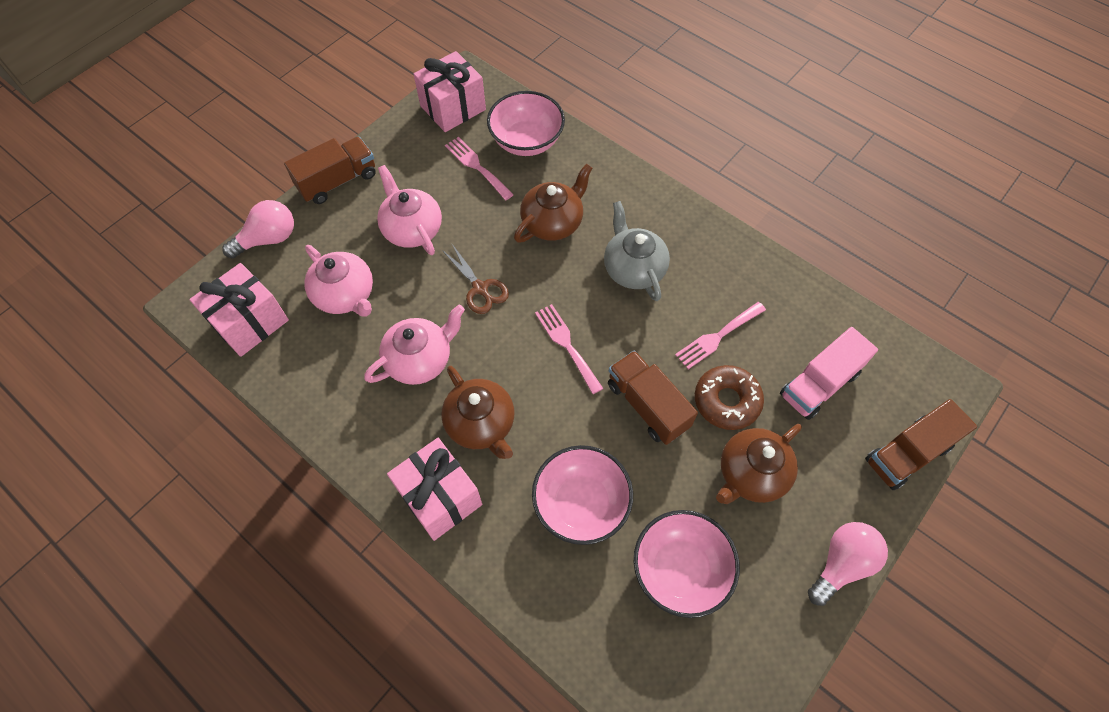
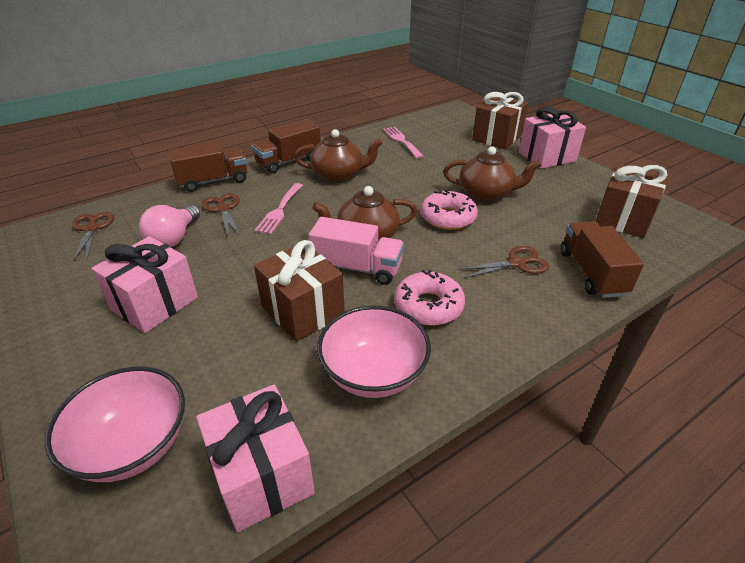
brown donut: [695,365,764,430] = 1 -> none = 0
brown gift: none = 0 -> [254,240,345,342] [472,92,528,149] [595,164,668,238] = 3
brown scissors: [442,244,509,314] = 1 -> [72,212,114,262] [202,193,240,238] [458,246,549,278] = 3
grey teapot: [604,201,670,301] = 1 -> none = 0
pink bowl: [487,91,565,156] [532,445,633,545] [634,510,740,618] = 3 -> [45,366,185,482] [317,306,431,398] = 2
pink donut: none = 0 -> [394,270,465,326] [421,190,478,230] = 2
pink fork: [445,137,514,200] [535,304,603,394] [675,302,766,369] = 3 -> [254,183,303,234] [383,127,424,159] = 2
pink light bulb: [222,200,294,258] [808,522,888,606] = 2 -> [139,205,200,247] = 1
pink teapot: [304,245,373,316] [364,305,465,385] [377,165,442,255] = 3 -> none = 0

